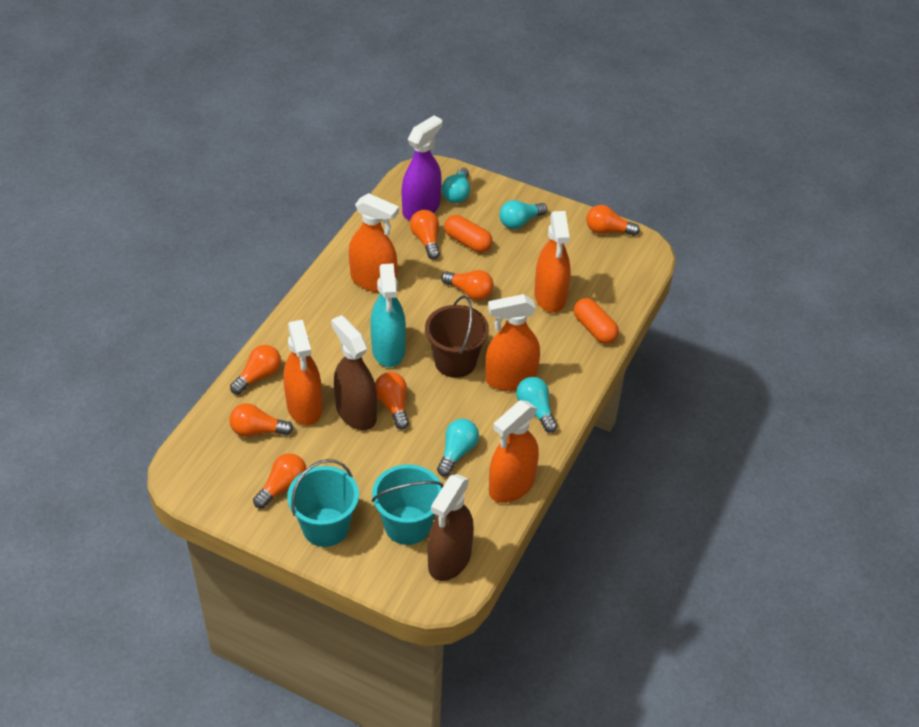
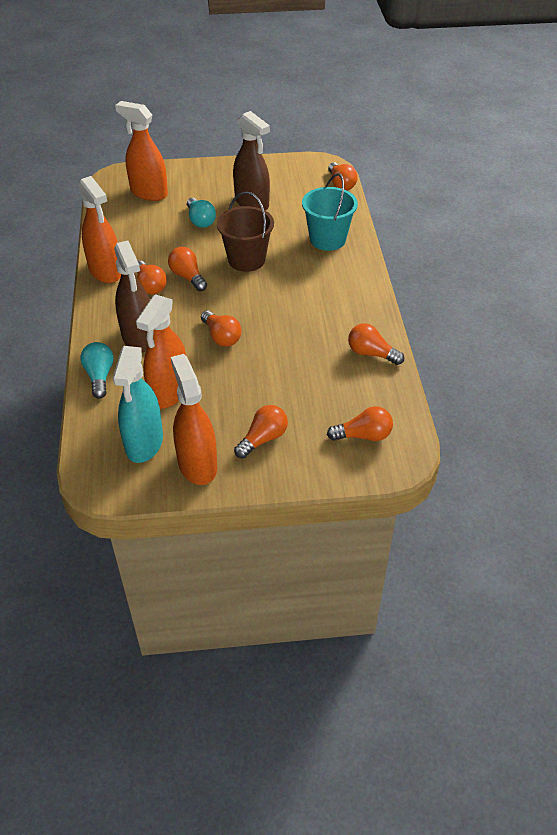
orange capsule: [444,215,493,253] [574,298,619,344] = 2 -> none = 0
orange spray bottle: [283,320,322,426] [349,193,399,292] [485,294,540,391] [489,400,539,503] [534,211,571,313] = 5 -> [78,176,121,283] [115,101,168,201] [136,294,186,409] [171,354,217,485] = 4
purple spray bottle: [402,115,442,220] = 1 -> none = 0
turquoise bucket: [287,459,359,547] [371,464,444,545] = 2 -> [302,173,358,251] = 1
turquoise light bulb: [437,419,479,476] [442,168,470,203] [499,200,547,229] [516,377,558,433] = 4 -> [80,342,114,399] [187,198,216,228] = 2

